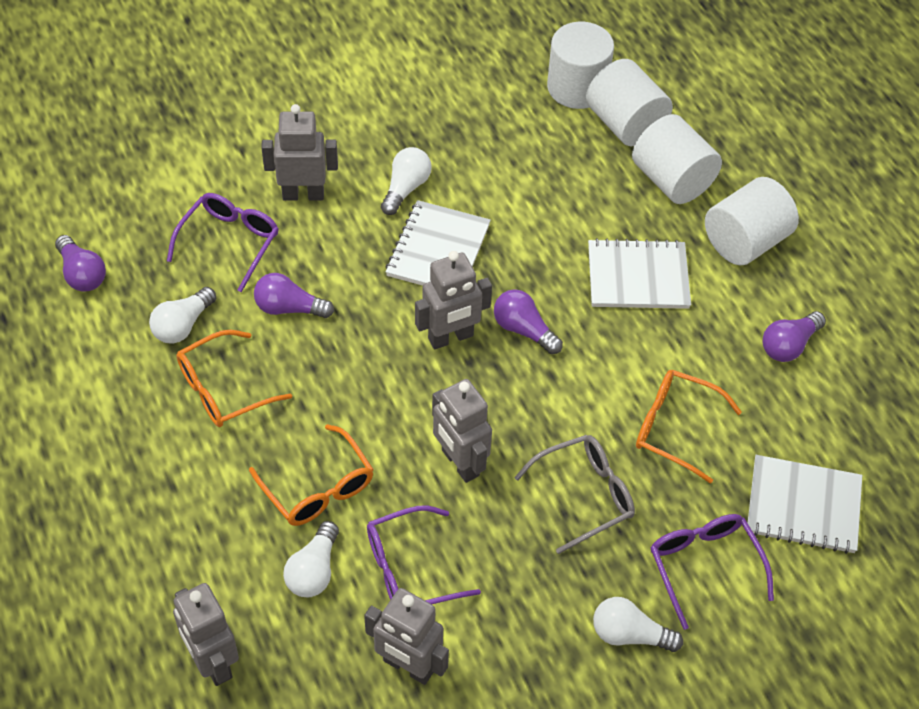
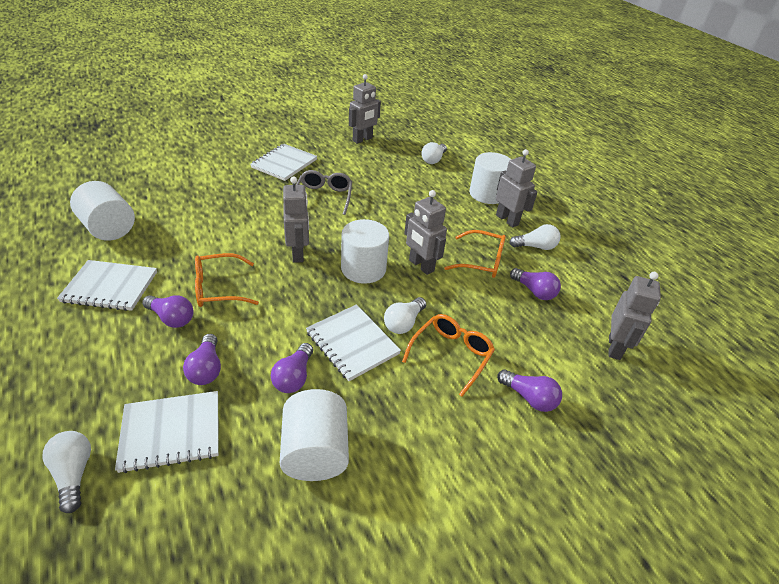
purple glasses: [167,193,279,292] [367,506,481,604] [650,514,774,630] = 3 -> none = 0
purple light bulb: [55,235,106,292] [254,273,334,318] [494,289,563,354] [763,311,826,362] = 4 -> [142,295,194,328] [183,334,221,385] [271,343,313,393] [497,369,562,412] [510,268,561,300] = 5
white notebook: [385,200,491,286] [588,238,691,309] [748,455,862,554] = 3 -> [57,260,157,311] [115,391,219,473] [250,144,317,181] [306,304,401,381] = 4

